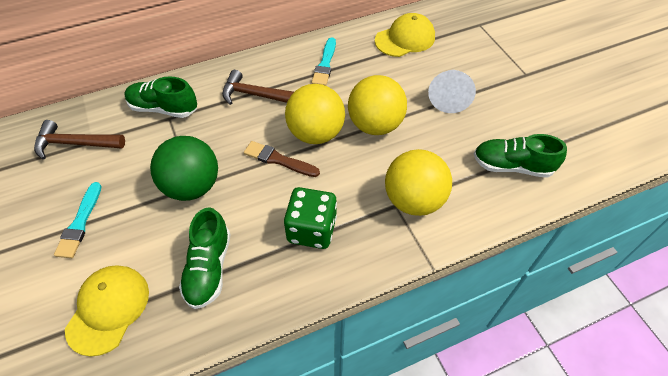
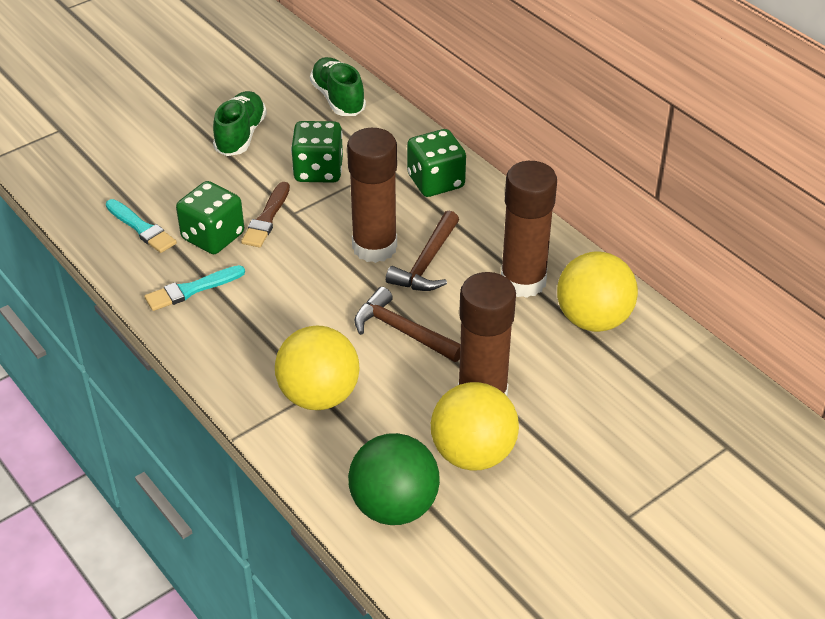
brown glue stick: none = 0 -> [347,128,397,263] [458,272,516,396] [501,161,557,298] = 3
green dice: [284,187,337,249] = 1 -> [176,181,244,254] [291,121,343,183] [407,129,466,197] = 3
green shoe: [124,76,197,118] [179,207,231,309] [474,134,567,178] = 3 -> [213,91,267,156] [310,57,366,116] = 2
white cone: [428,70,476,113] = 1 -> none = 0
yellow cap: [65,265,149,357] [375,13,435,57] = 2 -> none = 0

